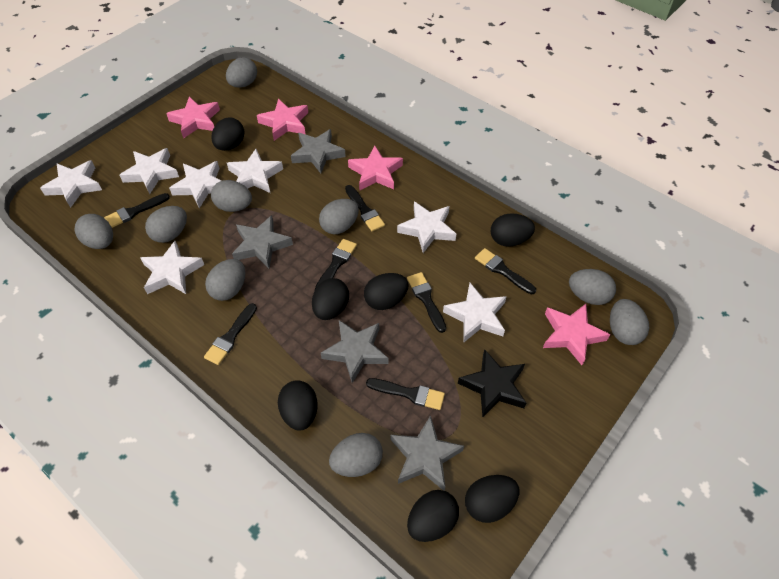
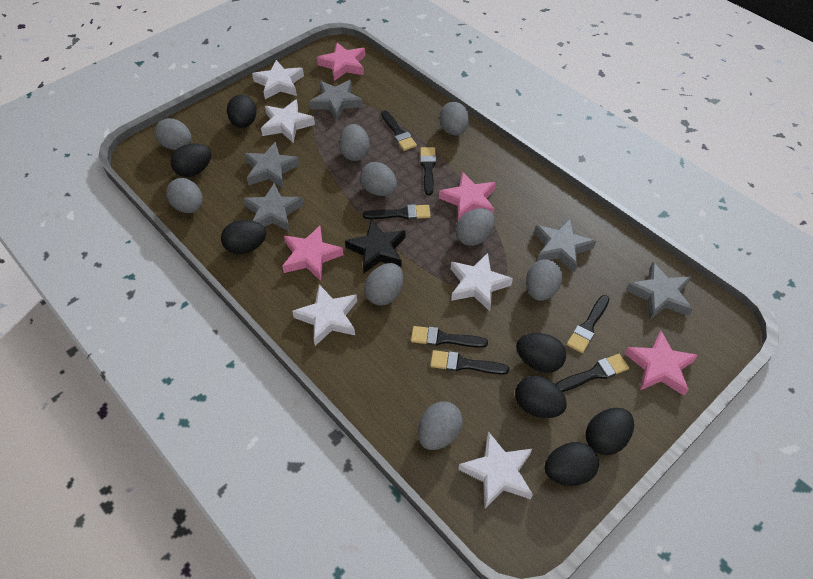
grey star: [232,215,293,269] [291,129,346,174] [321,320,389,383] [391,415,464,491] = 4 -> [243,182,304,231] [244,141,300,188] [309,80,363,121] [534,218,596,272] [626,262,693,319] = 5
white star: [40,160,102,208] [119,148,179,194] [140,241,204,294] [169,161,221,208] [227,149,283,193] [397,202,456,253] [443,283,507,342] = 7 -> [252,60,304,99] [261,99,315,143] [292,285,357,346] [451,253,513,311] [458,431,533,509] = 5

